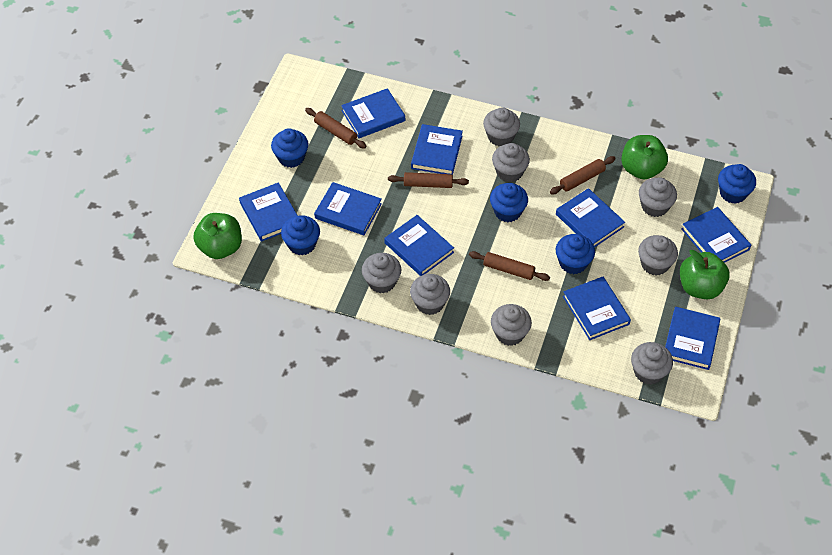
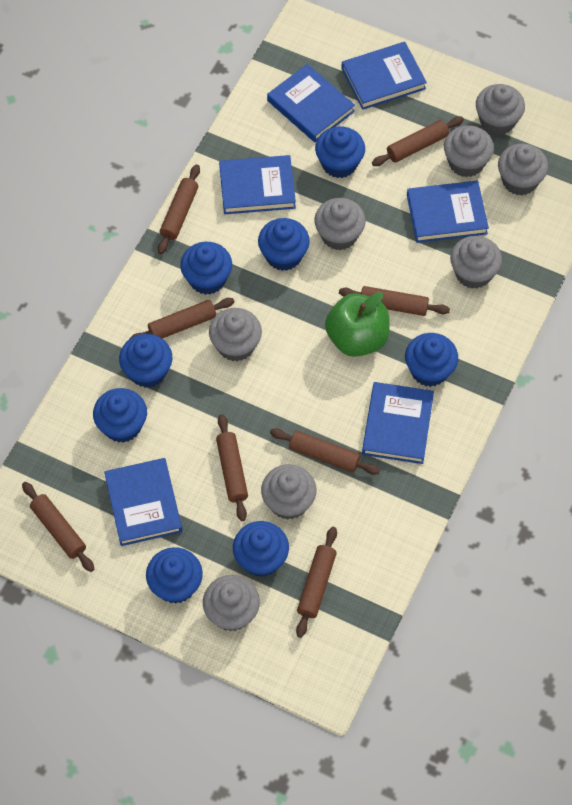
blue book: [239,182,298,242] [314,182,382,235] [341,88,405,138] [384,215,454,276] [411,124,463,175] [556,188,625,247] [563,276,631,340] [665,307,720,370] [681,207,751,263] = 9 -> [104,458,182,546] [219,155,296,214] [267,64,355,142] [341,42,427,110] [362,382,434,464] [407,181,489,243] = 6
blue cupcake: [271,128,309,168] [281,215,320,255] [490,183,528,222] [556,234,595,274] [718,164,756,204] = 5 -> [93,388,147,443] [119,334,172,388] [146,547,203,604] [180,242,232,295] [233,521,289,577] [258,218,310,271] [315,126,365,178] [405,333,458,387] = 8
brown rolling pin: [305,108,367,148] [388,172,469,188] [469,251,550,281] [550,156,616,194] = 4 -> [22,482,94,572] [129,298,235,339] [158,164,200,254] [216,414,248,521] [270,429,380,475] [296,527,337,638] [339,286,450,316] [372,116,464,166] = 8
green apple: [193,213,242,259] [621,135,668,180] [680,250,730,299] = 3 -> [325,292,390,357] = 1

